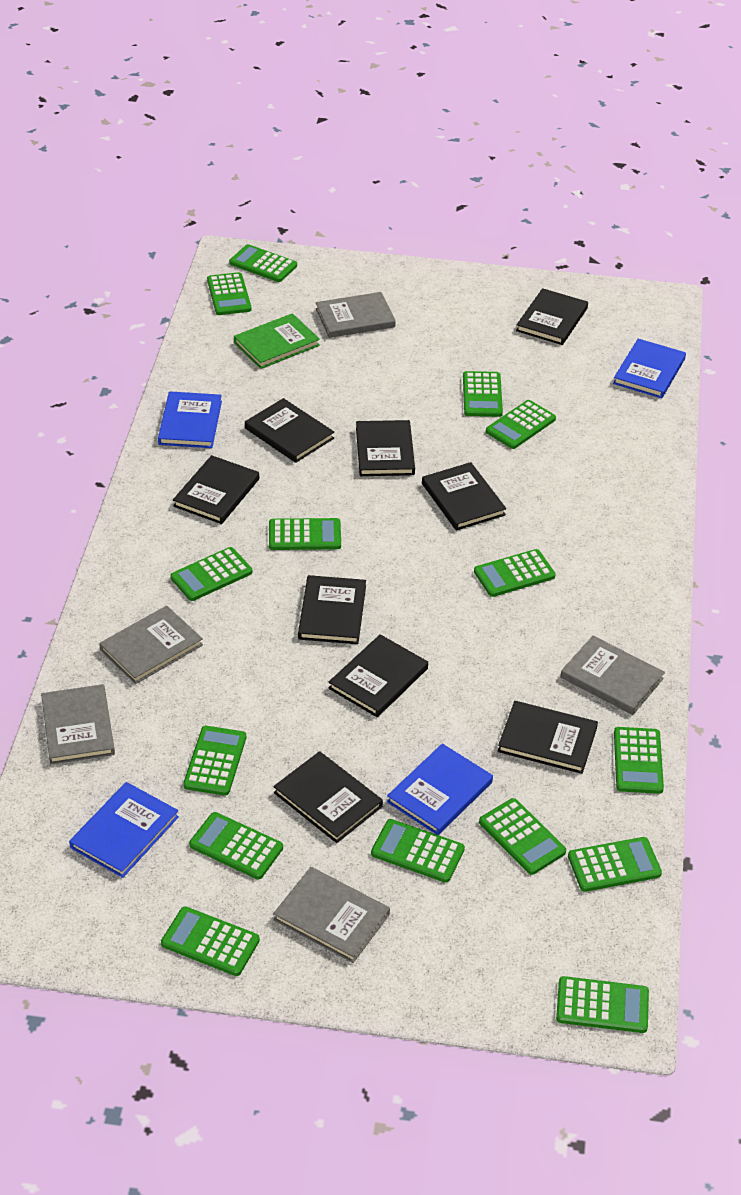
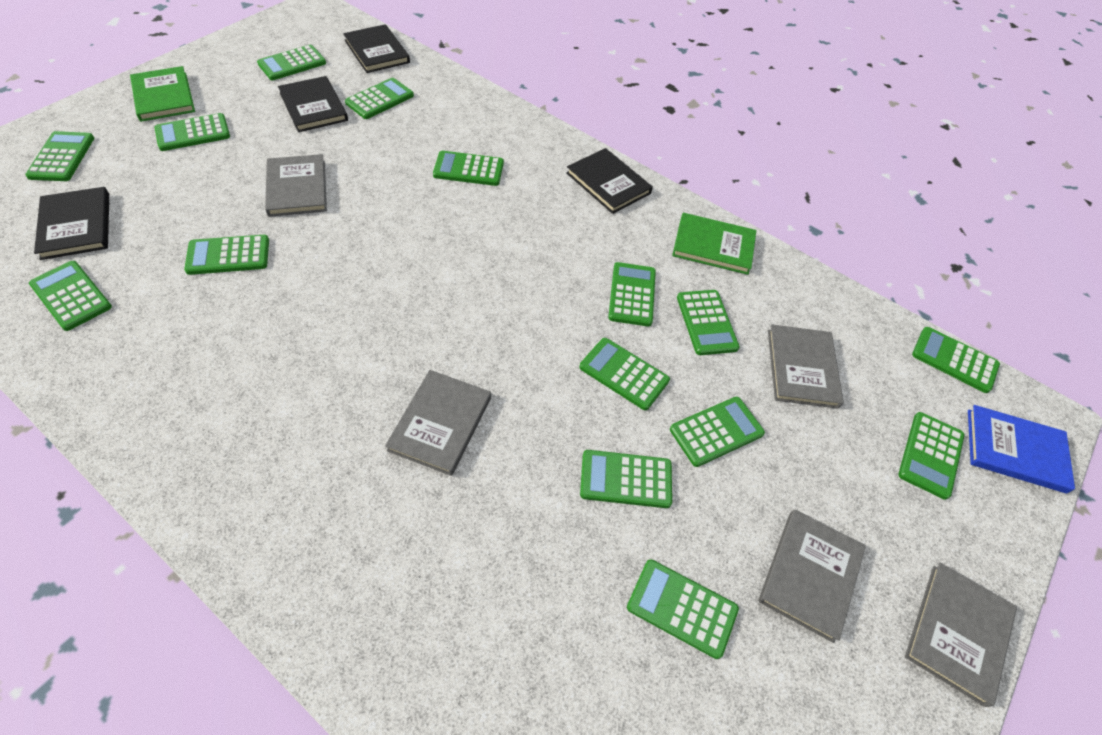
black book: [173,455,259,524] [245,398,334,463] [273,751,383,843] [298,575,366,644] [329,634,428,717] [356,420,415,476] [422,462,506,531] [498,701,598,774] [516,288,588,345] = 9 -> [34,187,109,260] [278,76,348,132] [343,24,410,73] [566,148,653,214] = 4
blue book: [69,782,179,878] [158,391,222,448] [387,744,493,835] [613,339,686,398] = 4 -> [968,405,1075,493] = 1
green book: [234,313,320,369] = 1 -> [130,66,195,122] [672,213,756,275] = 2

